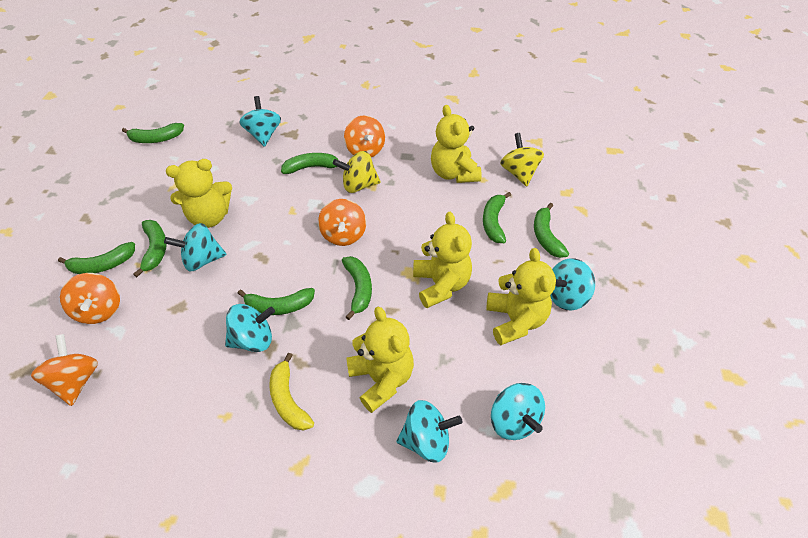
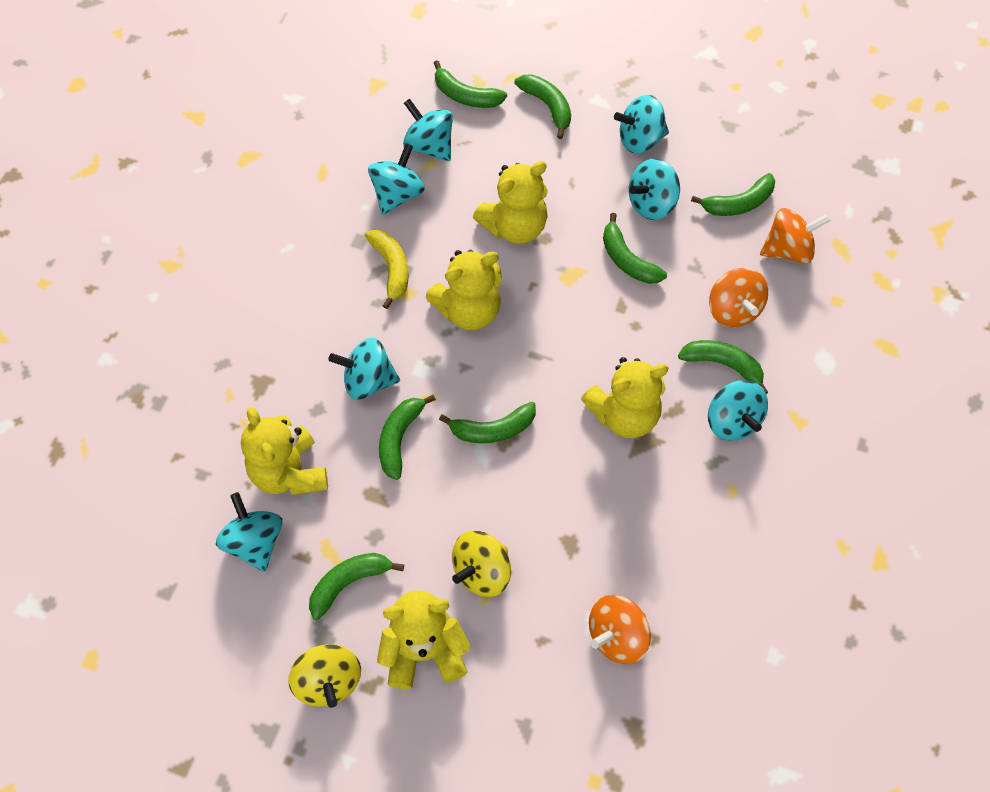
orange spinning top: [31,334,98,406] [60,273,120,324] [318,199,366,246] [344,115,385,157] = 4 -> [589,595,651,664] [709,268,768,327] [760,208,830,263] = 3
turquoise spinning top: [164,223,227,272] [225,304,275,352] [239,96,281,147] [397,400,462,463] [491,383,545,440] [550,258,595,311] = 6 -> [216,492,282,572] [328,338,400,400] [368,143,425,215] [403,99,453,161] [614,95,669,154] [629,159,680,220] [708,380,768,441] = 7

